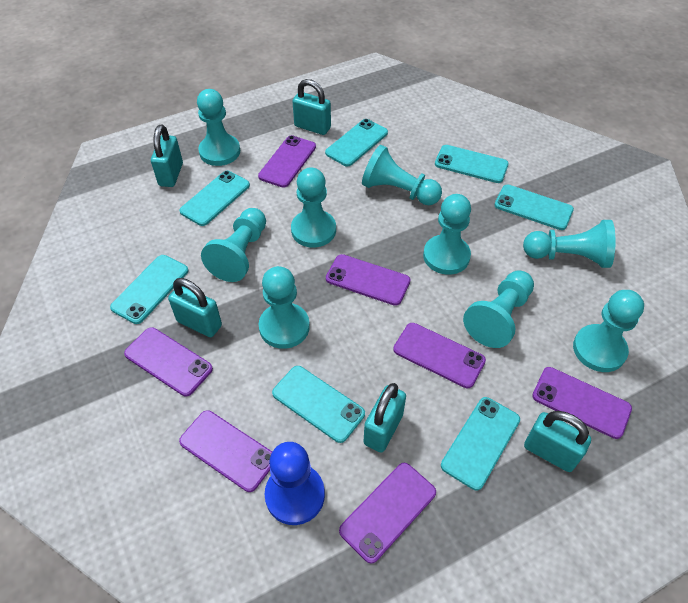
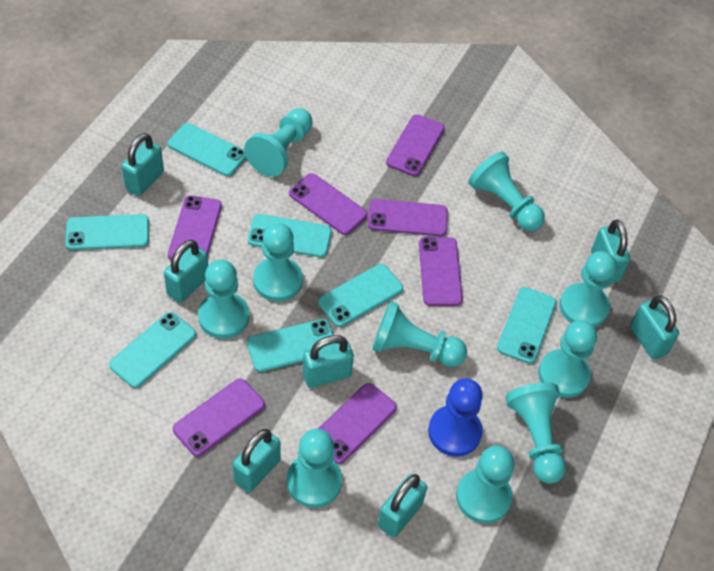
turquoise padlock: [151,125,183,187] [168,278,222,337] [292,79,331,135] [363,383,406,453] [524,411,591,472] = 5 -> [121,133,164,196] [164,240,208,303] [233,429,281,493] [303,335,354,388] [378,474,427,538] [591,219,630,282] [630,295,679,359] = 7
turquoise pawn: [197,89,240,166] [201,208,266,282] [259,266,310,349] [291,167,336,248] [362,145,442,205] [423,194,471,275] [463,270,534,348] [523,220,616,268] [573,290,644,372] = 9 -> [198,260,249,339] [244,108,313,177] [253,223,303,302] [287,429,342,508] [372,301,467,367] [456,446,514,523] [469,151,545,231] [506,382,566,484] [538,320,597,398] [559,251,617,327] = 10

